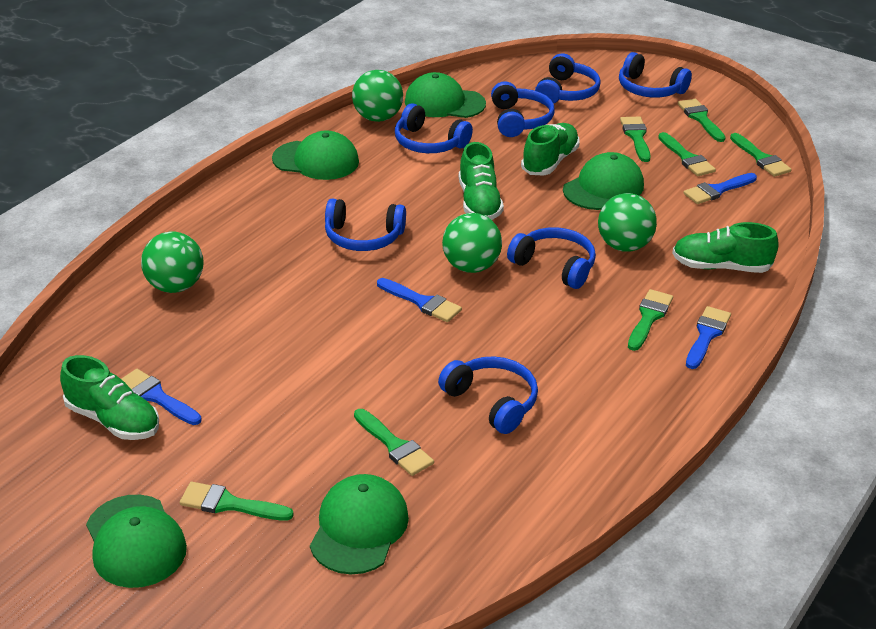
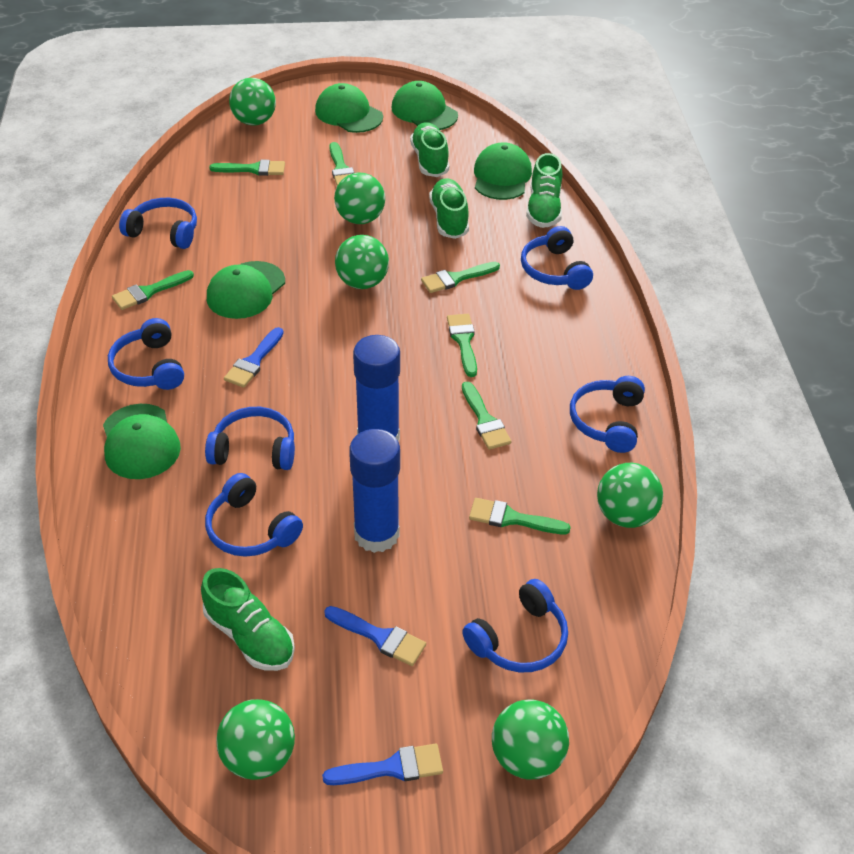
blue brush: [121,369,202,425] [377,278,462,322] [683,173,757,204] [686,306,731,369] = 4 -> [224,327,284,388] [322,744,443,785] [324,606,426,666] = 3
blue glue stick: none = 0 -> [349,429,400,553] [353,335,400,441] = 2
green ball: [141,231,204,293] [352,70,403,122] [442,213,502,273] [598,193,657,252] = 4 -> [216,699,295,780] [229,78,276,125] [334,173,385,224] [335,235,389,289] [492,699,569,779] [597,463,663,528] = 6

